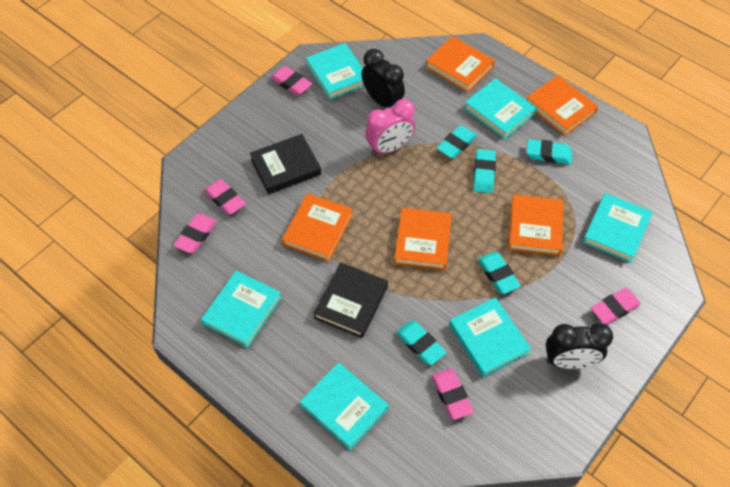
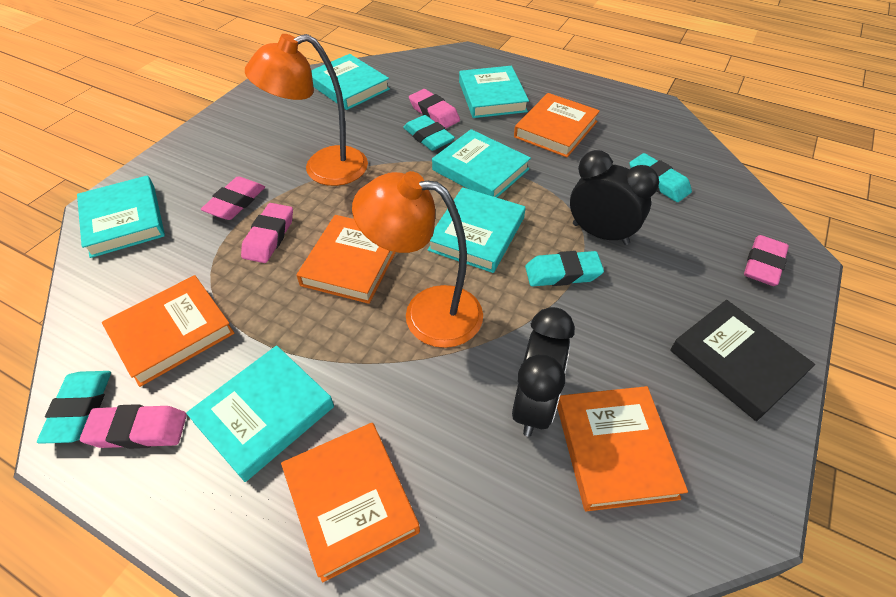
black book: [250,134,321,194] [314,262,388,338] = 2 -> [670,300,815,421] = 1
orange lamp: none = 0 -> [245,34,368,186] [352,171,483,348] = 2
pink clock: [365,99,415,156] = 1 -> none = 0
turquoise eraser: [396,321,446,365] [437,125,477,159] [473,149,496,193] [478,252,521,294] [527,139,572,164] = 5 -> [37,371,111,444] [403,115,455,151] [525,251,604,286] [629,153,692,202] = 4

